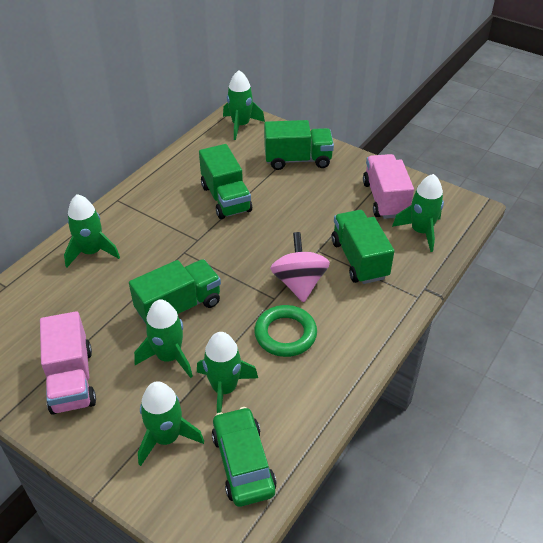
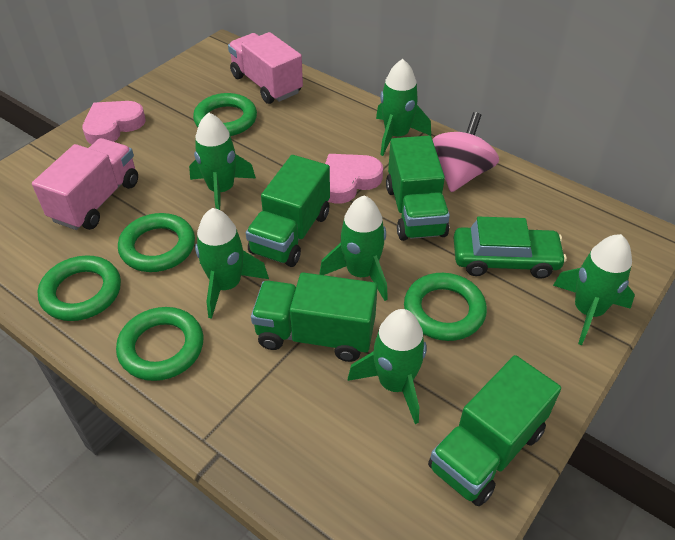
green ring: [254,305,317,357] = 1 -> [37,255,121,321] [116,307,204,381] [118,213,195,272] [193,93,257,136] [404,273,487,341] = 5
pink heart: none = 0 -> [82,101,146,144] [325,154,383,204] = 2

